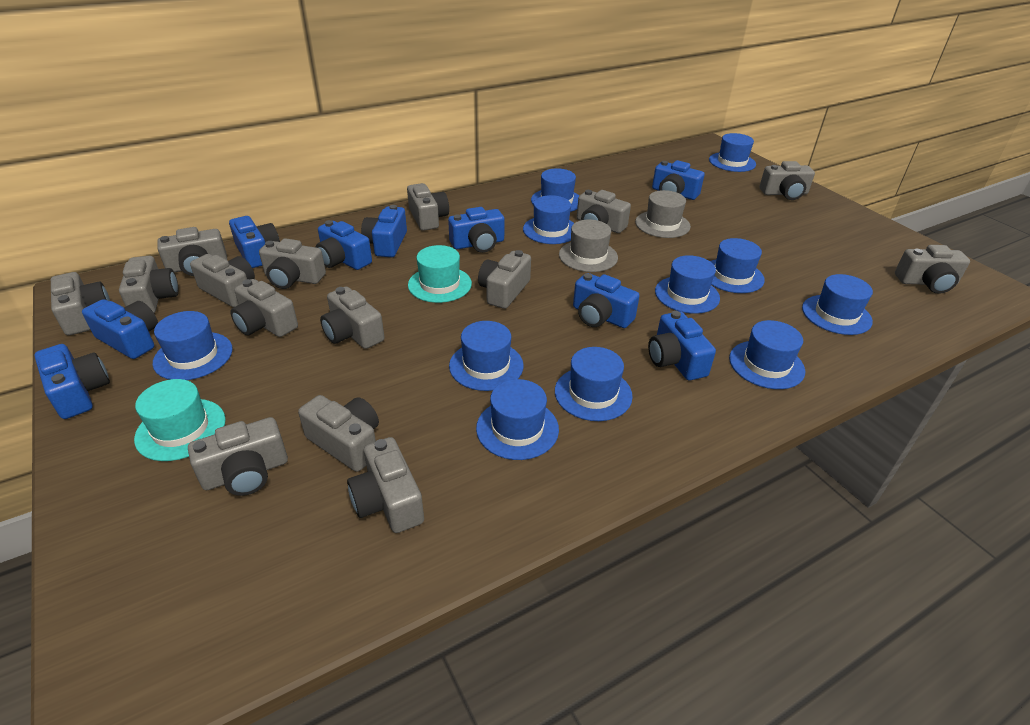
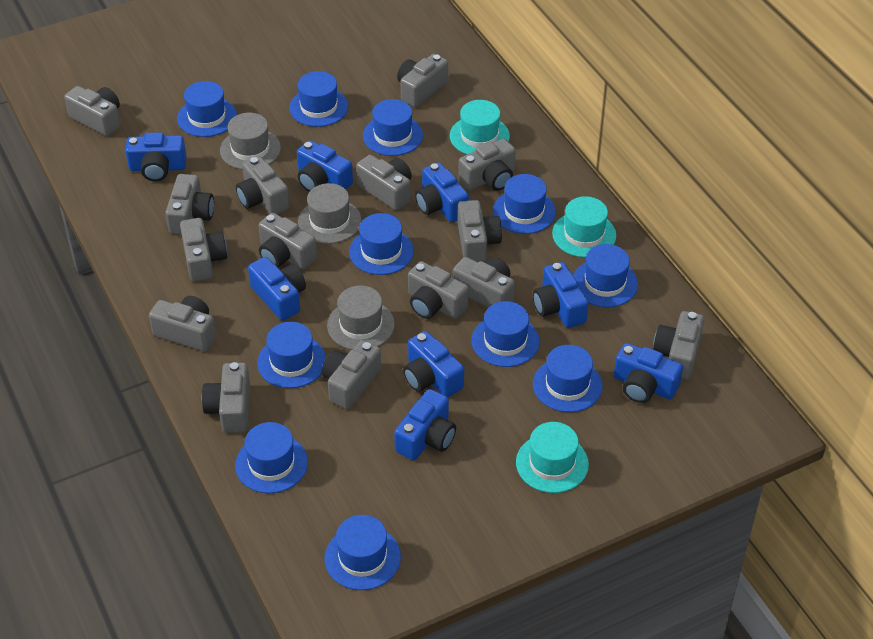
blue camera: [34,344,110,419] [82,299,158,359] [229,216,280,268] [315,220,372,270] [361,205,407,257] [448,207,505,253] [573,273,639,328] [648,311,716,380] [652,160,705,200] = 9 -> [125,132,187,182] [248,257,306,321] [297,140,353,192] [394,389,456,460] [403,331,464,398] [415,162,469,222] [533,262,589,328] [614,343,683,403] = 8
grey hat: [559,220,618,272] [635,190,691,238] = 2 -> [220,113,281,170] [298,183,362,244] [327,286,395,350] = 3
turquoise hat: [134,379,226,461] [408,245,472,303] = 2 -> [450,100,510,154] [516,422,589,493] [552,196,617,257] = 3

